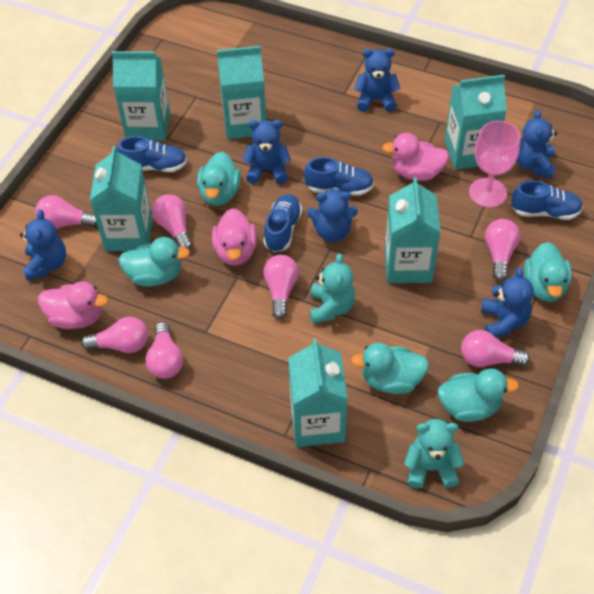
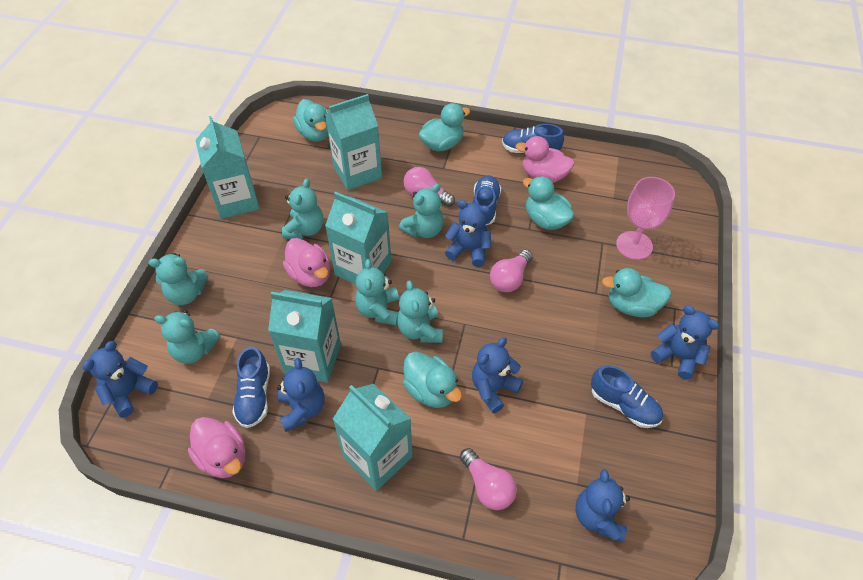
pink light bulb: [35,195,97,229] [81,317,148,353] [146,322,183,379] [152,194,193,250] [263,255,299,319] [461,330,530,367] [485,219,520,281] = 7 -> [403,167,455,207] [460,448,517,510] [490,250,533,292] = 3
turquoise carton: [90,146,152,251] [112,51,170,141] [217,46,266,139] [288,338,348,447] [385,177,441,283] [445,75,507,170] = 6 -> [196,116,260,219] [268,290,341,383] [325,94,382,190] [325,192,391,285] [333,384,413,491] = 5
turquoise teddy bear: [310,253,356,324] [404,419,465,488] = 2 -> [149,253,208,305] [154,310,220,364] [282,178,323,239] [355,259,399,326] [397,280,443,343] [399,184,444,238] = 6

